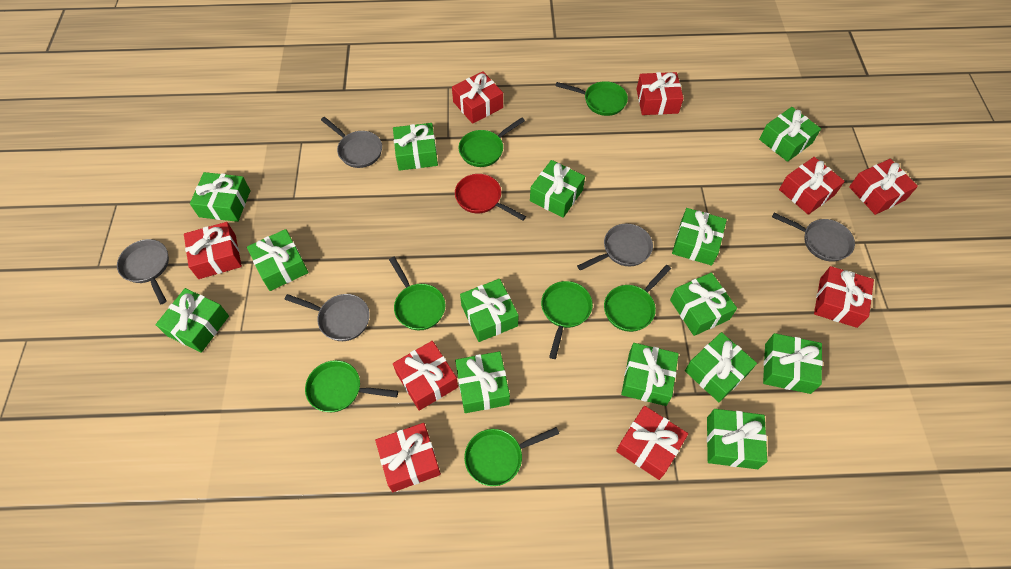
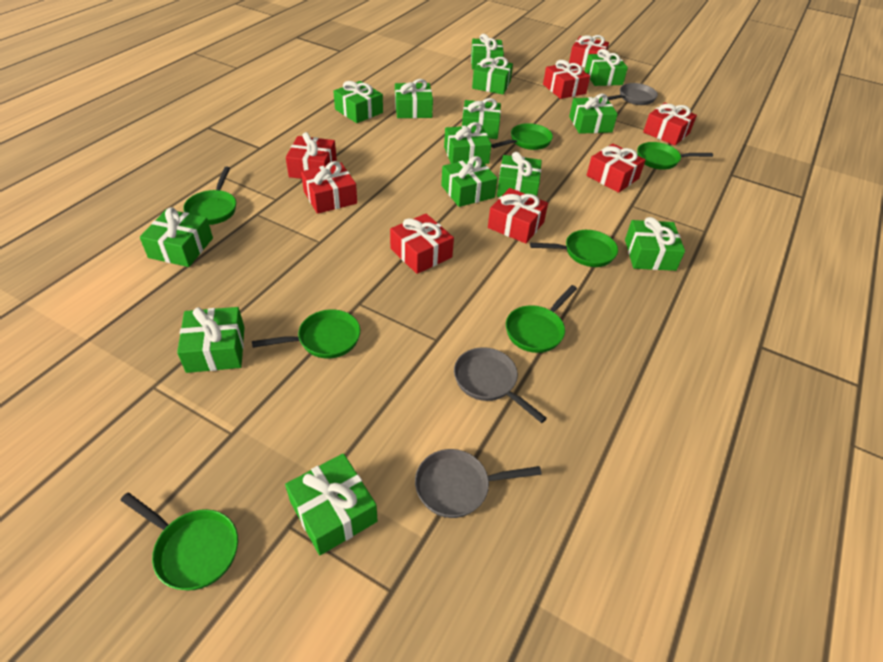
grey pan: [117,239,169,304] [285,294,370,341] [321,117,382,168] [577,224,653,271] [772,213,855,262] = 5 -> [415,449,542,518] [454,347,547,423] [608,83,658,105] = 3
red gift: [184,222,242,279] [375,423,441,492] [393,341,458,411] [452,71,503,124] [616,406,688,480] [637,72,684,115] [779,157,845,215] [814,266,874,328] [849,159,918,215] = 9 -> [286,132,337,179] [301,161,357,214] [390,214,454,274] [488,188,548,244] [543,60,590,99] [569,35,609,68] [587,144,646,193] [643,103,697,146] = 8
red pan: [455,174,526,221] = 1 -> none = 0

